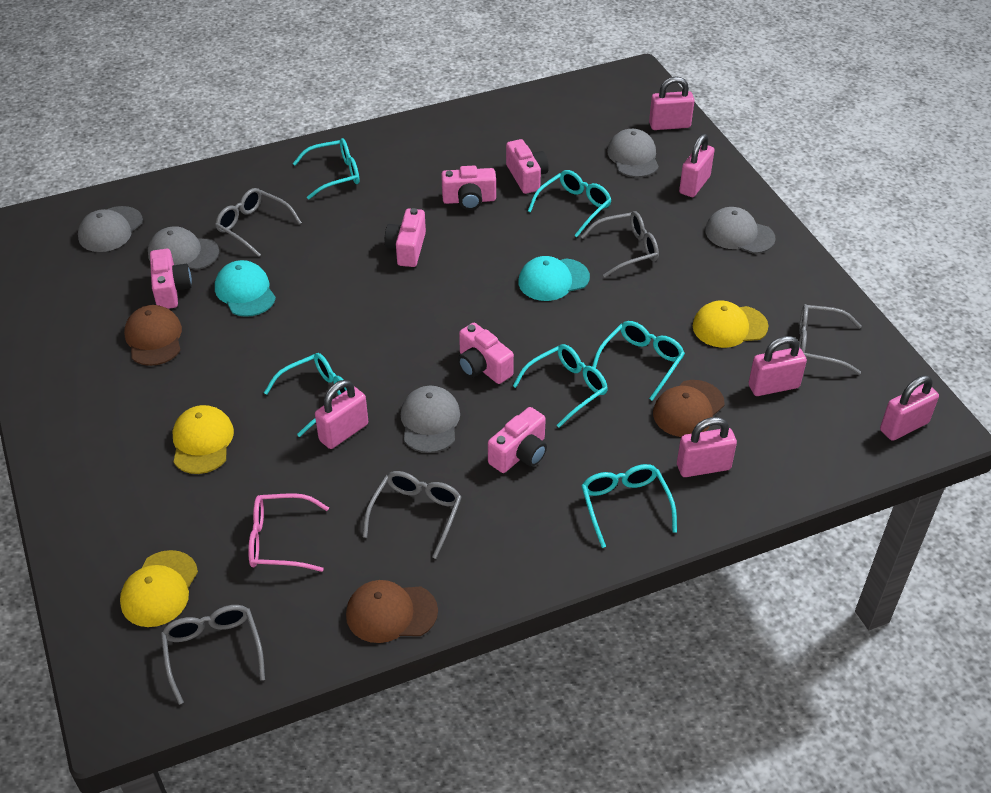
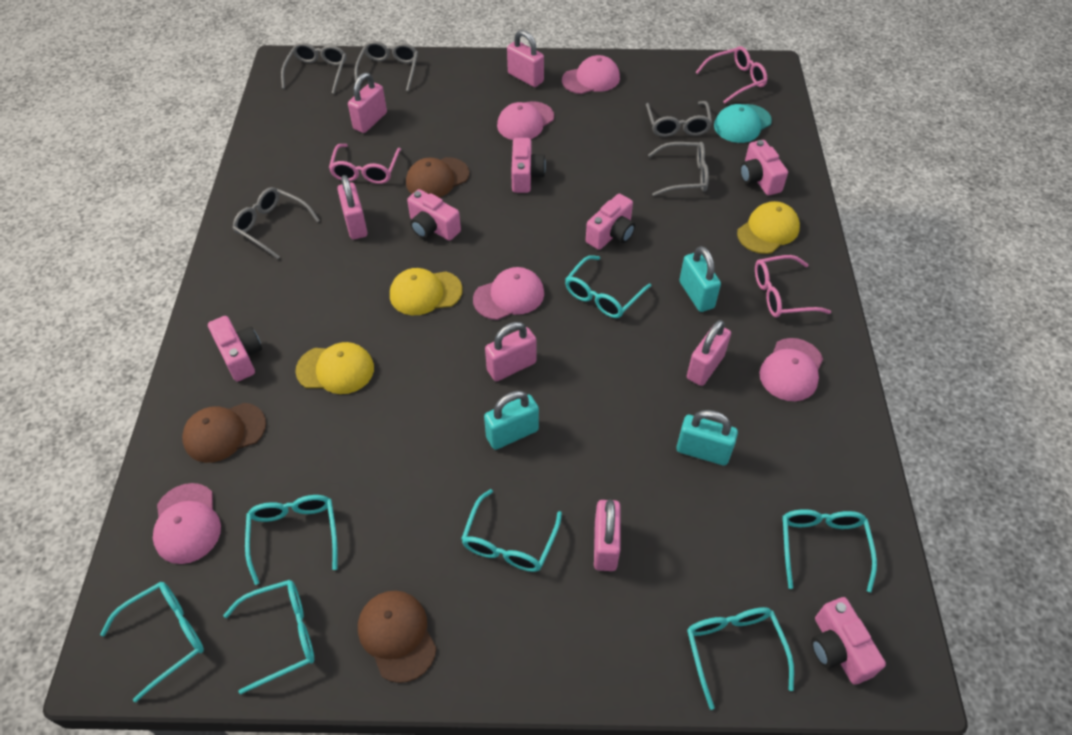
grey cap: [78,206,143,252] [148,226,219,270] [401,386,460,453] [607,129,659,178] [705,207,776,254] = 5 -> none = 0
pink cap: none = 0 -> [153,483,221,564] [473,267,544,320] [497,101,554,140] [562,55,620,94] [760,338,823,401] = 5
pink glasses: [248,493,329,572] = 1 -> [329,144,401,184] [695,46,767,104] [755,255,831,318] = 3
turquoise cap: [215,260,276,317] [518,256,590,301] = 2 -> [714,104,772,143] = 1
turquoise glasses: [264,353,347,437] [293,138,360,199] [513,344,608,428] [528,170,611,237] [581,464,677,548] [592,321,685,401] = 6 -> [100,582,204,702] [223,580,314,694] [245,495,337,585] [461,489,562,572] [565,255,651,318] [687,607,794,710] [782,509,877,592] = 7
turquoise padlock: none = 0 -> [484,391,539,450] [676,410,738,465] [679,246,721,312] = 3

